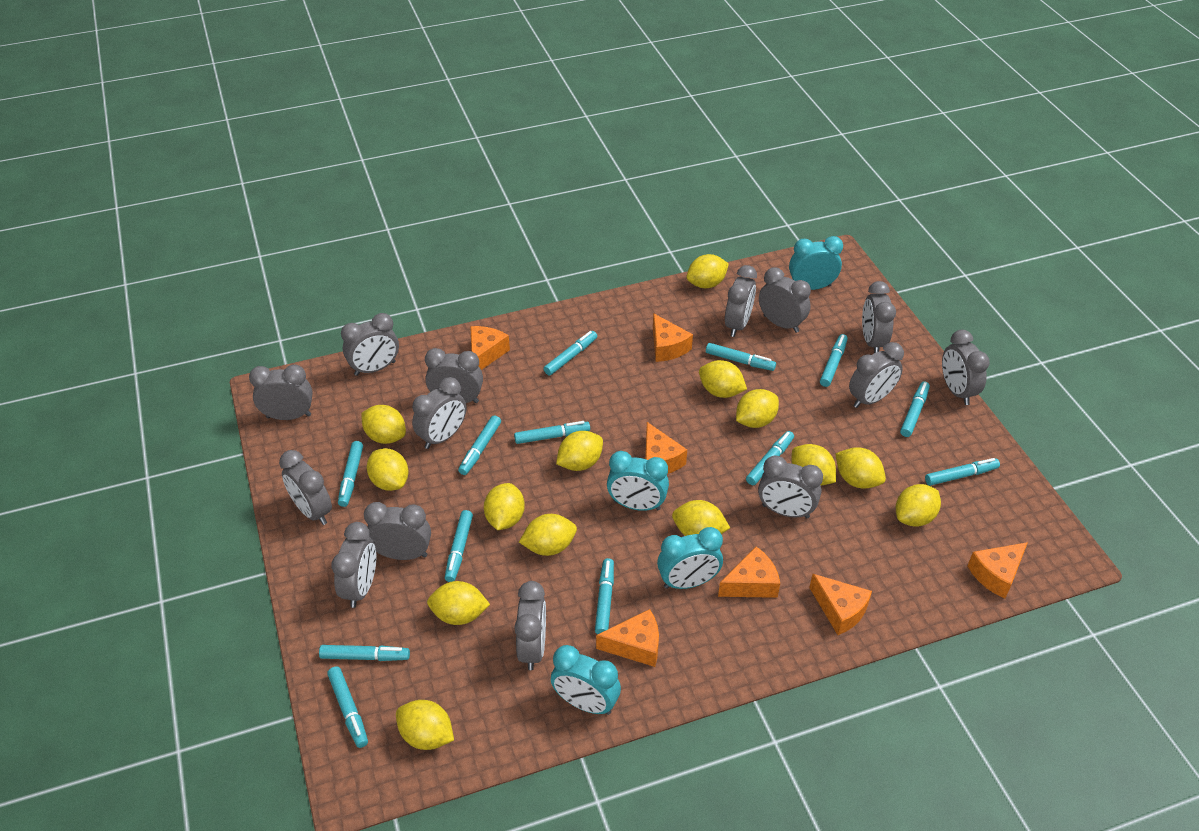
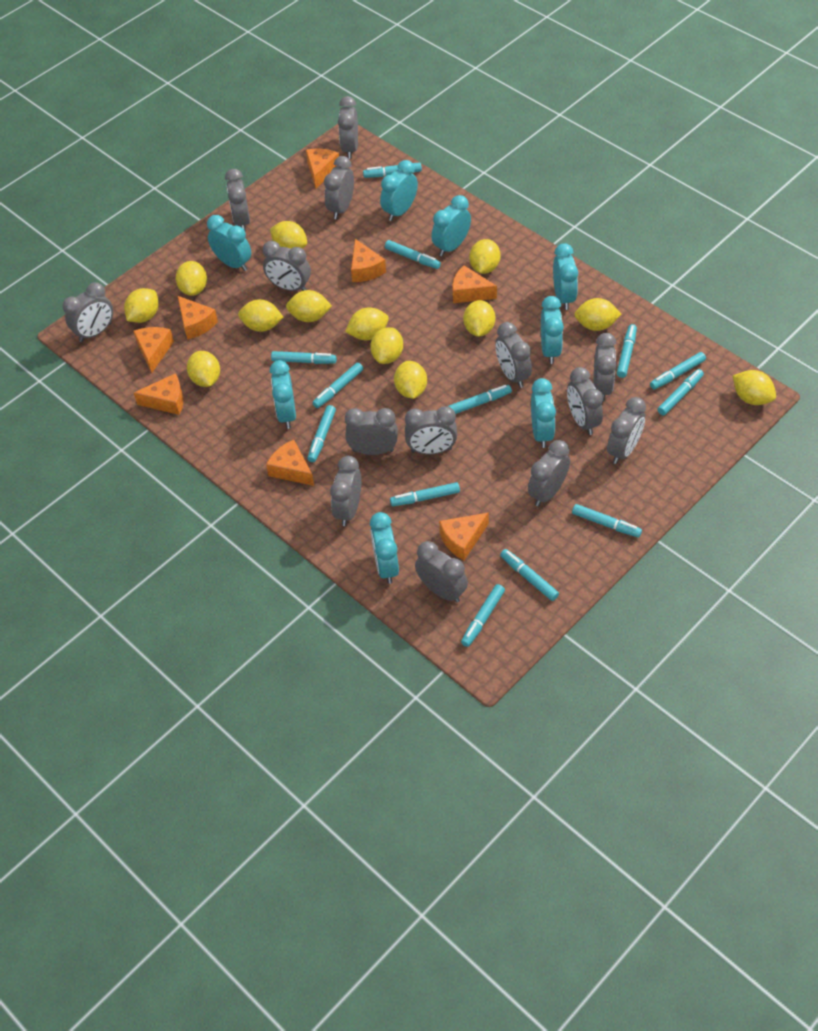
orange cheese: [470,326,510,370] [596,609,659,667] [645,422,687,474] [653,313,693,362] [718,546,780,598] [809,574,872,635] [968,542,1028,599] = 7 -> [133,327,174,373] [134,373,183,415] [178,296,218,340] [266,440,314,486] [306,149,339,189] [351,239,386,282] [439,513,489,560] [453,265,497,303] = 8
turquoise clock: [551,645,621,715] [607,451,669,511] [657,527,723,589] [789,236,843,290] = 4 -> [207,215,251,271] [270,360,296,429] [370,512,399,584] [380,160,418,221] [431,195,471,257] [531,378,556,448] [541,296,564,364] [553,243,578,310] = 8
yellow lemon: [361,405,406,444] [367,448,409,491] [396,700,454,750] [427,581,490,625] [484,483,525,530] [519,514,577,556] [556,431,603,471] [672,500,730,536] [687,254,729,288] [699,360,747,398] [736,389,779,428] [791,444,836,486] [835,447,886,489] [896,484,941,527] = 14 -> [124,288,159,323] [176,261,207,296] [187,351,220,387] [238,299,283,332] [270,221,307,249] [286,290,332,322] [345,307,389,340] [370,327,403,364] [394,361,427,399] [463,300,495,337] [469,239,500,274] [574,298,621,331] [733,370,776,405] = 13

